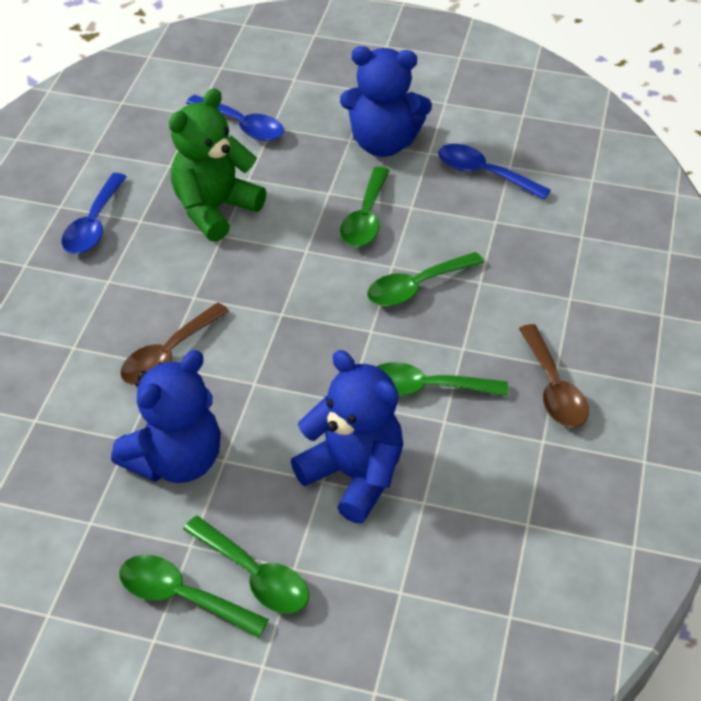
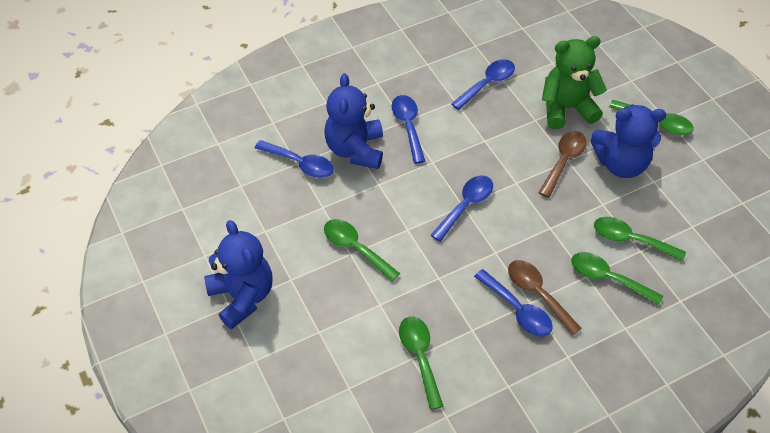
blue spoon: [61,173,127,254] [186,95,284,141] [438,144,551,200] = 3 -> [255,140,334,178] [391,95,425,164] [431,176,493,242] [451,59,515,110] [474,269,553,337] = 5

